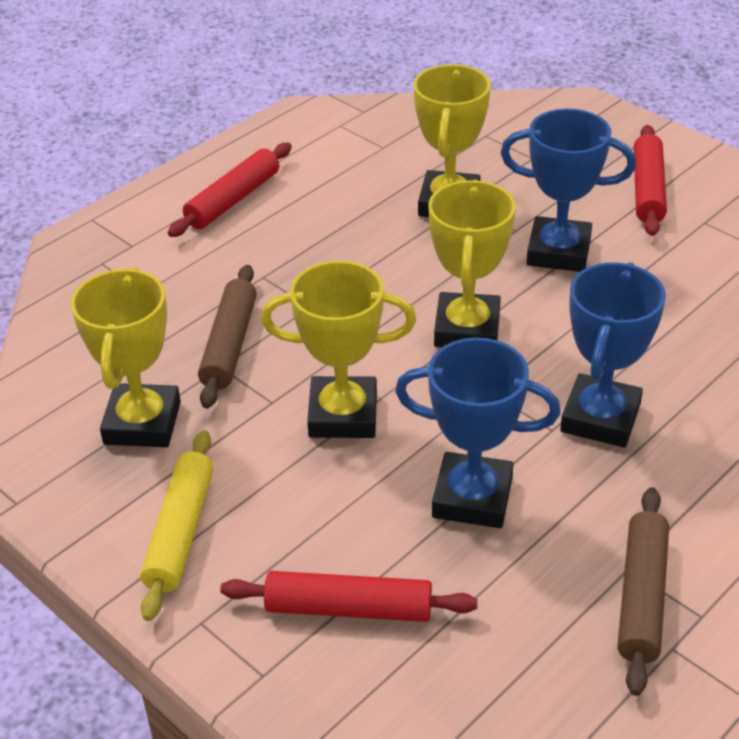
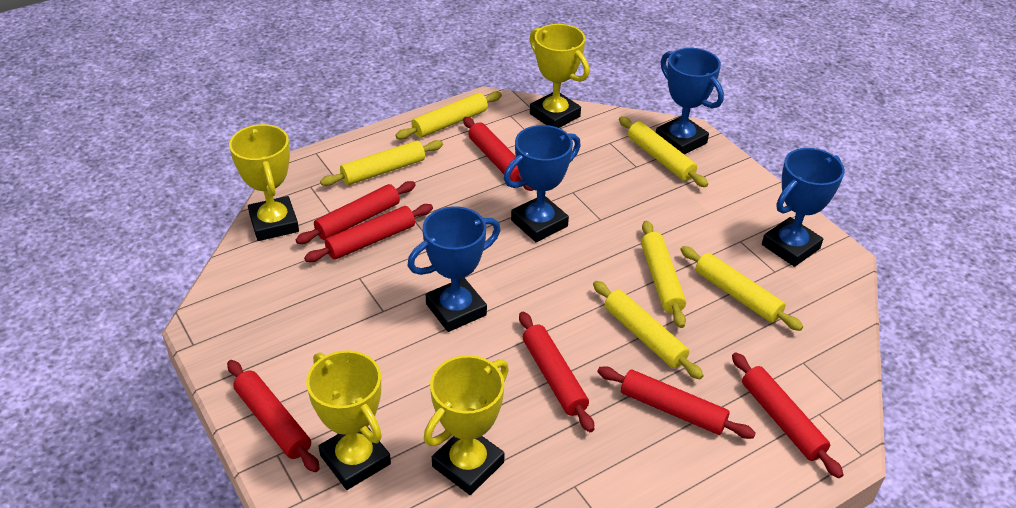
blue trophy: [395,337,561,528] [501,109,636,272] [560,262,666,448] = 3 -> [407,206,501,332] [504,125,581,242] [656,48,724,155] [762,148,845,267] = 4
brown rolling pin: [198,265,257,409] [617,487,669,696] = 2 -> none = 0
red rolling pin: [168,143,292,237] [220,571,478,622] [634,125,667,236] = 3 -> [227,360,320,472] [296,181,416,244] [304,204,433,262] [463,117,533,191] [519,312,594,432] [597,366,756,439] [732,353,844,478] = 7
yellow rolling pin: [140,430,213,621] = 1 -> [320,140,443,186] [395,91,502,139] [593,281,704,379] [619,116,708,187] [641,221,686,328] [680,246,803,331] = 6

